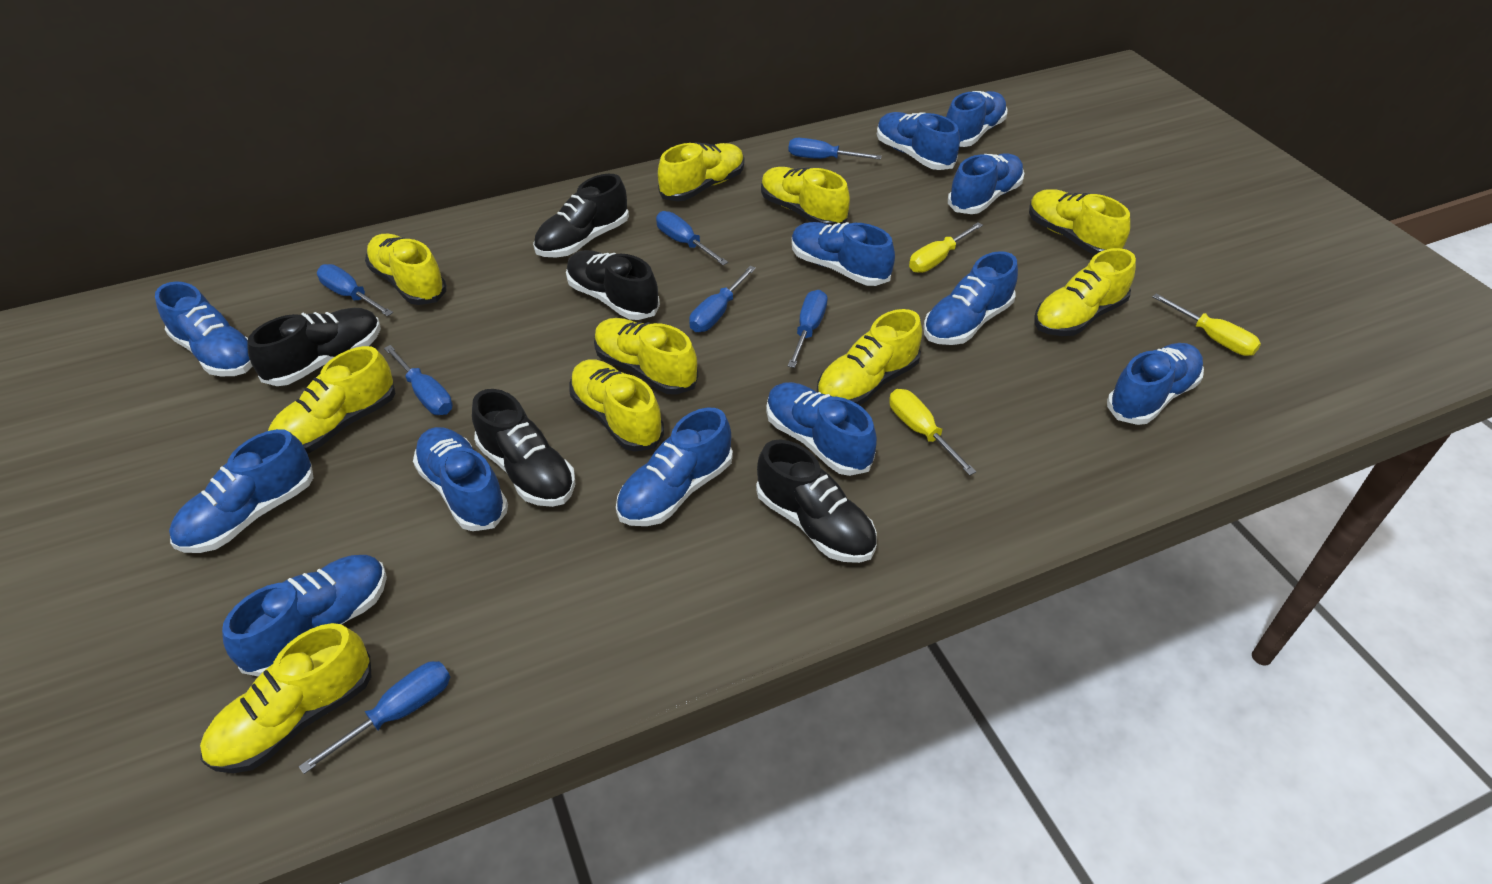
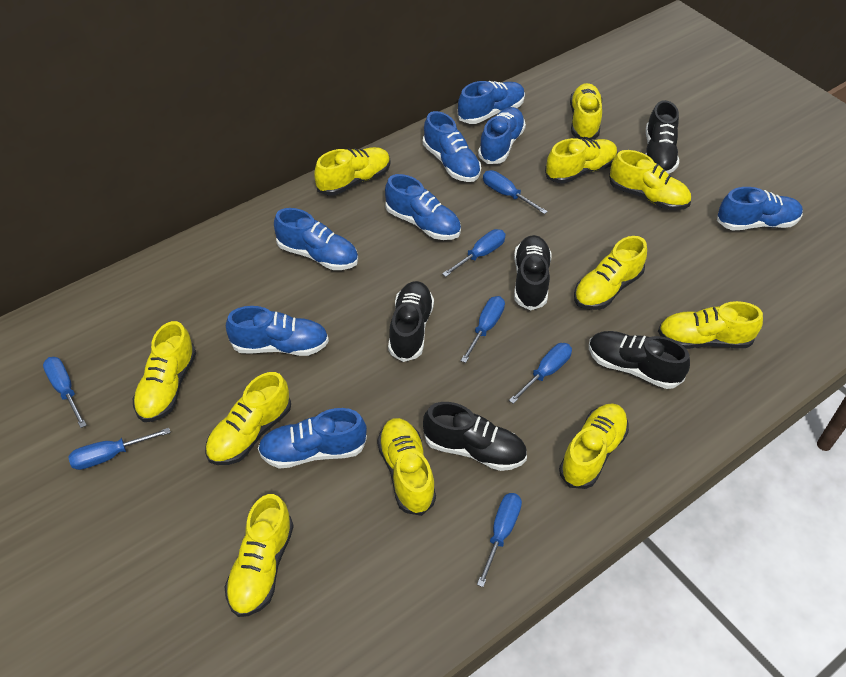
blue shoe: [155,282,253,376] [169,429,313,553] [222,555,387,677] [413,427,508,531] [616,407,733,526] [766,382,877,476] [791,222,895,286] [877,112,960,170] [924,251,1018,345] [946,91,1007,147] [948,153,1024,214] [1107,343,1204,425] = 12 -> [226,306,329,356] [258,408,367,469] [274,208,358,270] [385,174,461,240] [423,111,481,182] [457,81,525,124] [478,107,526,164] [717,187,803,231] = 8
yellow screwdriver: [889,389,976,475] [909,222,983,273] [1152,293,1261,356] = 3 -> none = 0
yellow shoe: [200,623,371,773] [268,346,395,453] [365,234,447,305] [569,359,664,452] [594,318,698,395] [658,142,744,201] [761,167,850,226] [817,309,922,405] [1029,189,1130,255] [1034,248,1136,336] = 10 -> [132,321,196,422] [205,372,291,465] [225,494,294,617] [314,147,391,196] [377,418,436,516] [545,138,618,184] [559,403,629,489] [570,83,602,140] [574,236,647,310] [609,150,691,210] [658,301,763,349] = 11

